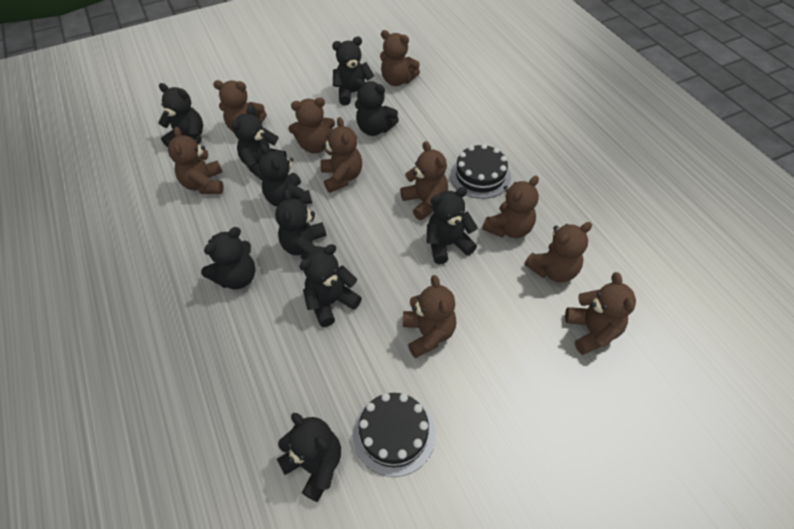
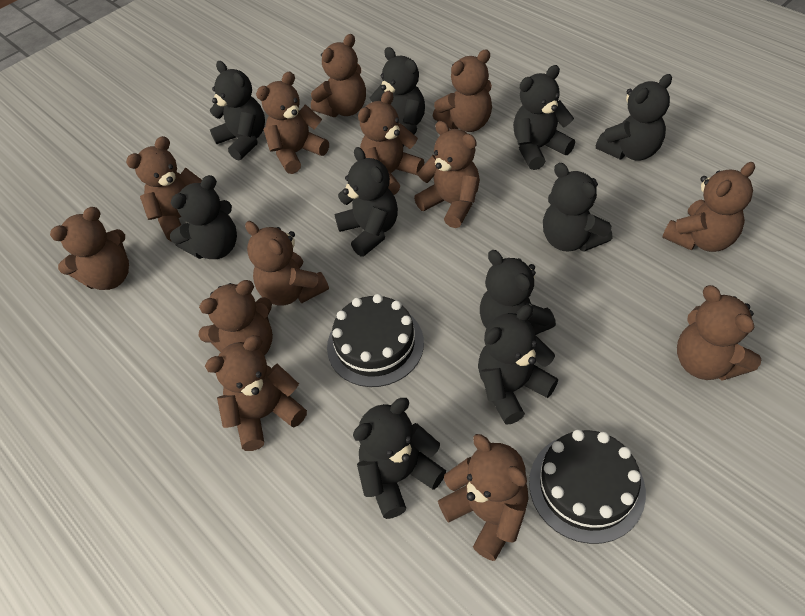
brown teddy bear: [168,127,224,194] [213,80,267,132] [288,97,335,154] [320,117,362,193] [380,30,420,86] [400,141,448,220] [403,275,457,358] [482,176,539,238] [524,222,592,283] [565,272,636,355] = 10 -> [50,207,129,290] [126,136,202,241] [198,280,273,355] [205,335,307,451] [245,221,329,306] [256,72,329,174] [311,34,366,117] [358,91,424,195] [414,121,480,228] [433,49,492,132] [438,434,529,561] [662,162,755,252] [677,285,762,381] = 13

